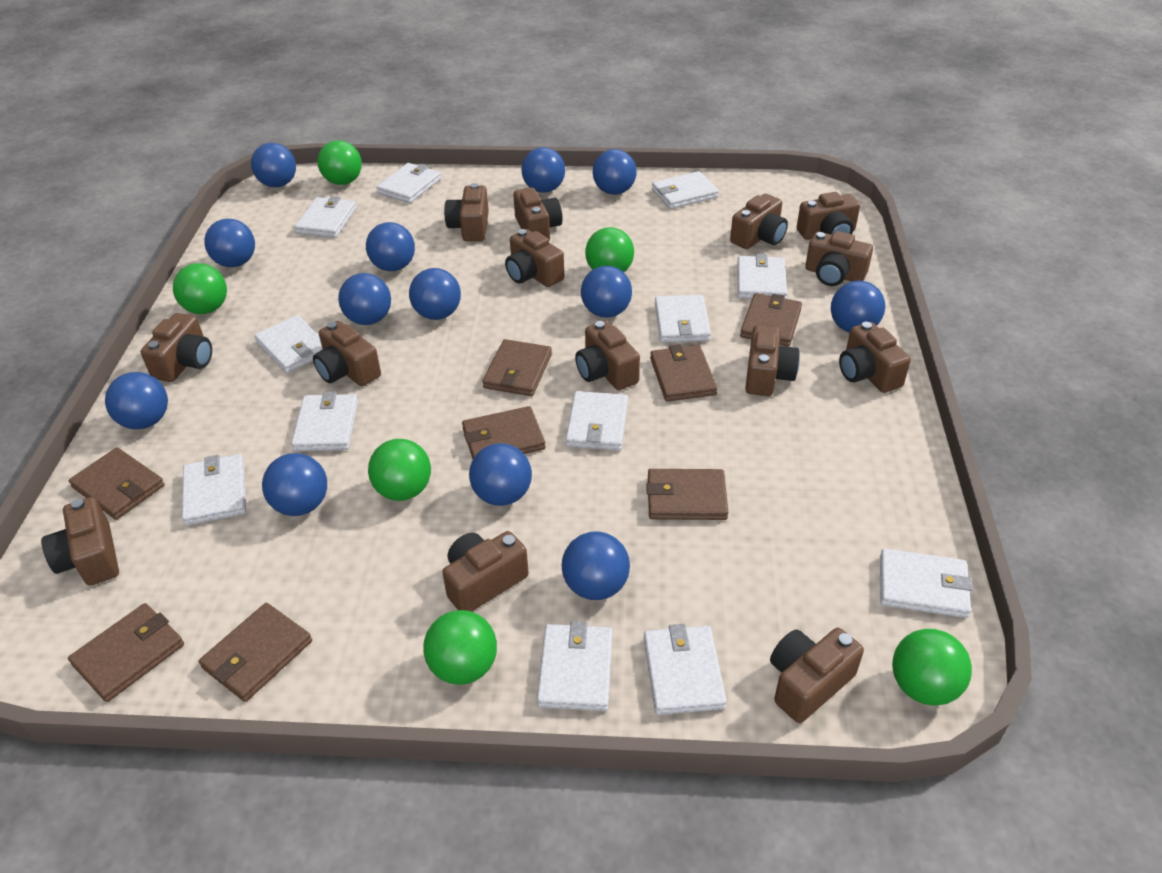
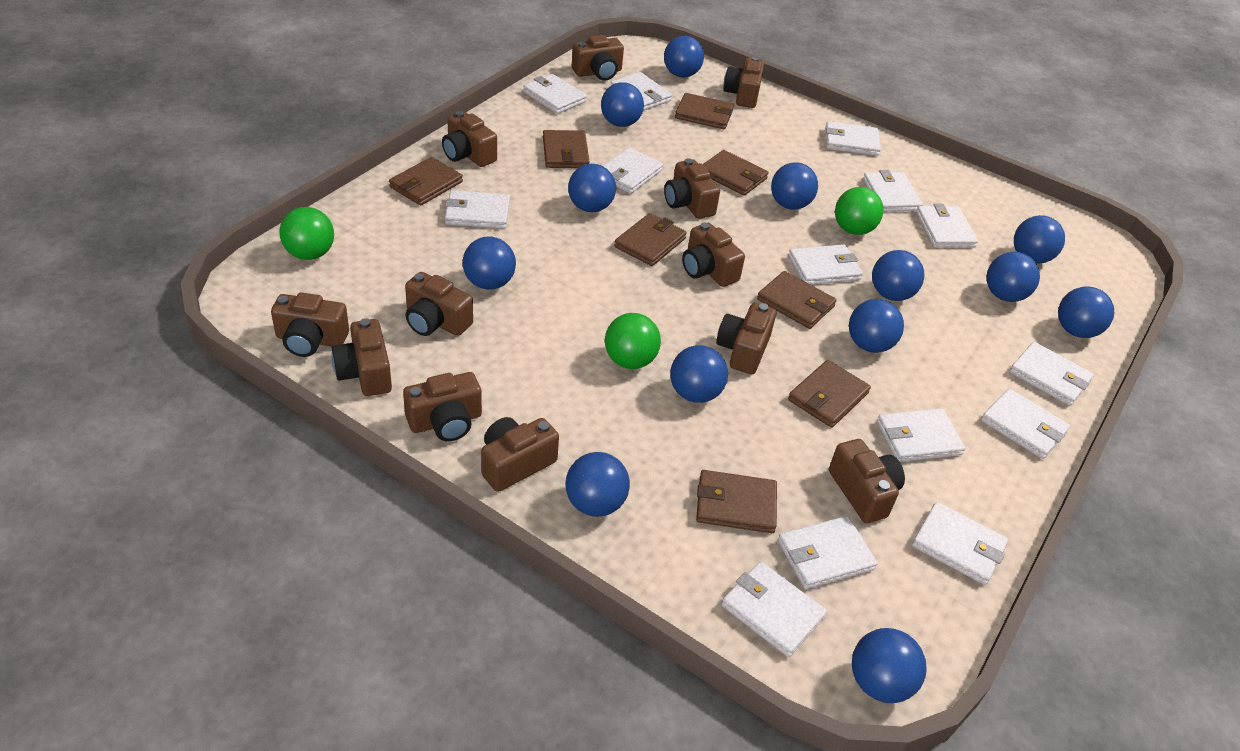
brown camera: [41,497,119,586] [141,313,212,382] [313,321,381,386] [442,531,529,612] [444,183,489,241] [505,229,564,287] [513,188,562,240] [575,321,640,390] [730,194,788,249] [745,325,800,396] [770,628,864,723] [797,192,860,240] [805,231,873,286] [839,322,911,393] = 14 -> [271,292,349,357] [331,318,392,396] [403,372,482,441] [405,272,473,336] [442,111,497,167] [481,417,559,492] [572,35,624,81] [664,158,720,219] [682,222,745,287] [716,303,776,374] [723,57,765,108] [829,439,905,523] = 12
green ball: [173,263,227,314] [317,140,362,185] [368,439,431,501] [423,610,497,685] [585,227,634,272] [892,629,972,706] = 6 -> [279,207,334,260] [605,313,661,369] [835,187,884,235] = 3
white wallet: [182,454,246,526] [254,315,323,373] [291,391,358,451] [294,196,356,238] [376,163,441,203] [537,621,613,711] [566,391,628,451] [644,624,727,715] [652,171,719,209] [655,295,711,343] [737,254,787,299] [880,548,973,618] = 12 -> [445,190,510,229] [523,74,587,114] [603,147,663,194] [611,72,672,111] [721,561,827,657] [778,516,878,589] [788,244,863,285] [825,121,881,156] [863,170,923,212] [877,408,965,462] [912,502,1008,585] [916,204,978,248] [981,389,1070,459] [1009,342,1094,406] = 14

